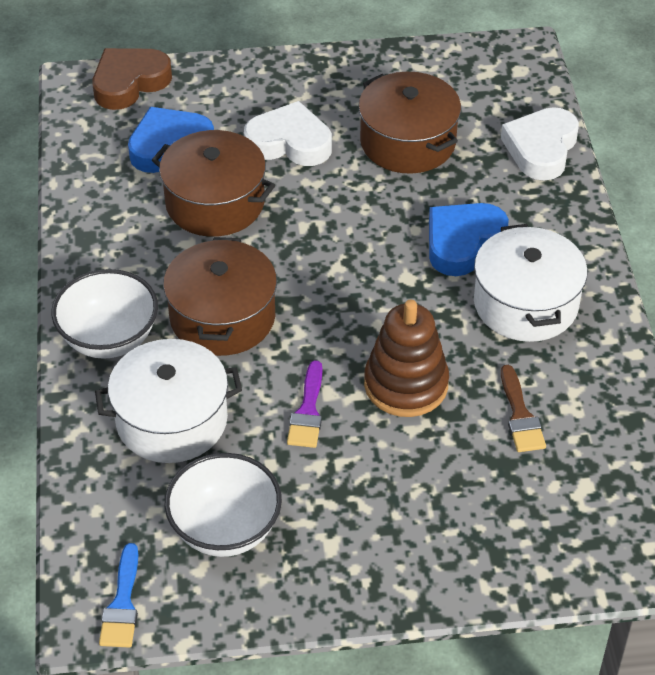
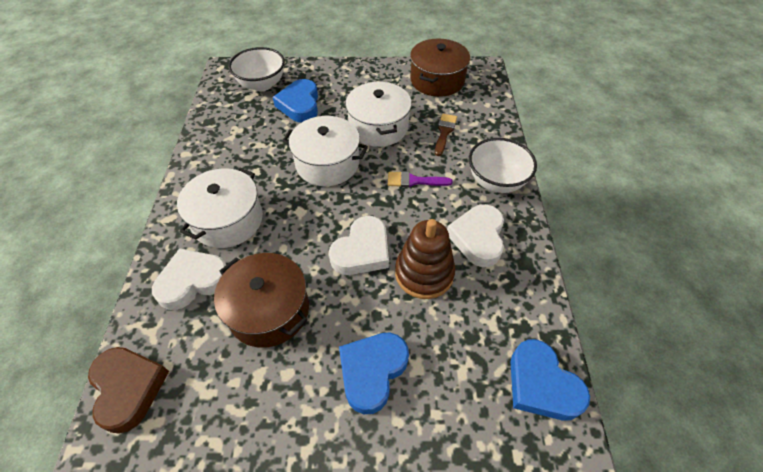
blue brush: [99,543,139,648] = 1 -> none = 0
blue heart: [128,107,214,173] [429,203,509,276] = 2 -> [273,79,318,122] [339,333,409,414] [510,339,590,420] = 3
brown pot: [152,130,275,237] [163,237,277,356] [358,72,461,174] = 3 -> [214,253,309,348] [410,39,470,97] = 2
white heart: [244,101,332,166] [501,107,579,180] = 2 -> [152,248,226,310] [329,216,389,275] [447,204,504,267] = 3
white pot: [95,339,242,463] [474,224,587,342] = 2 -> [177,168,263,248] [282,116,368,186] [346,81,412,147] = 3

